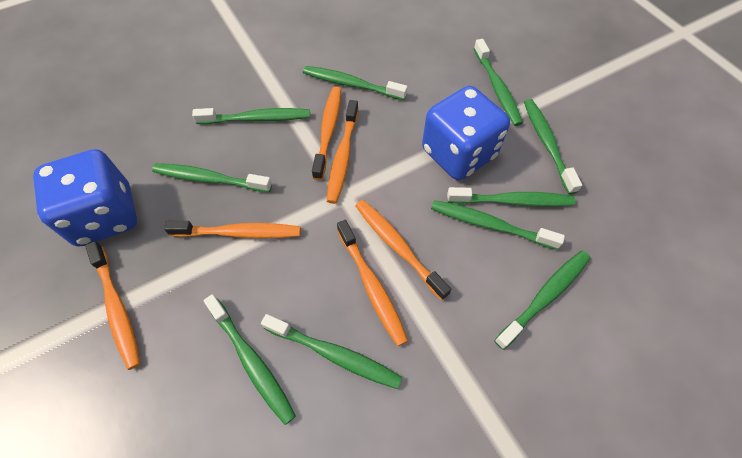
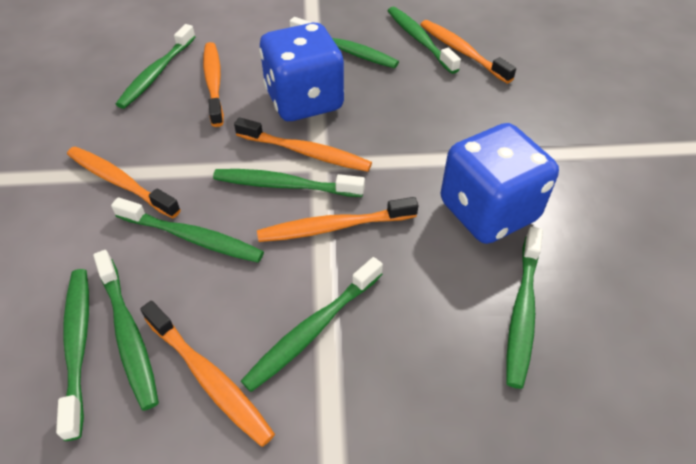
green toothbrush: [152,163,272,192] [192,108,310,124] [203,294,296,425] [261,314,402,389] [303,66,408,100] [431,200,565,250] [447,187,575,207] [474,39,523,126] [494,251,590,350] [524,99,582,194] = 10 -> [56,269,89,441] [93,250,159,411] [111,197,264,263] [115,24,196,109] [213,169,365,197] [241,257,383,392] [290,17,399,68] [388,7,461,74] [506,227,543,389] = 9

